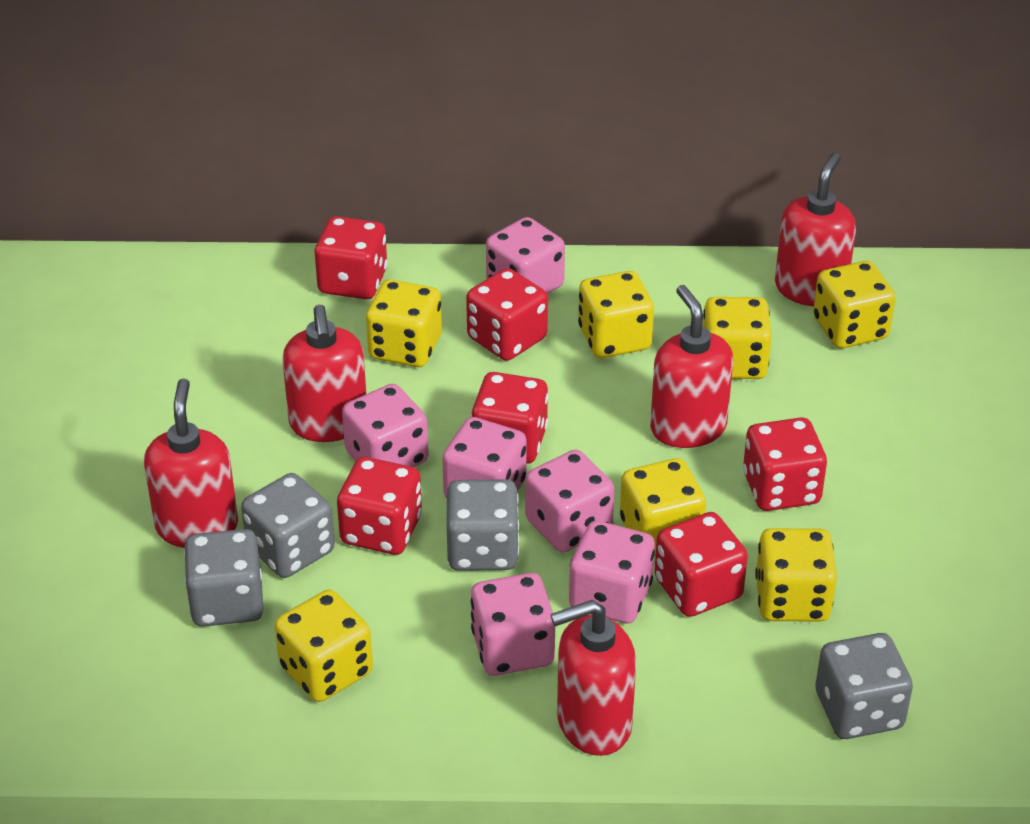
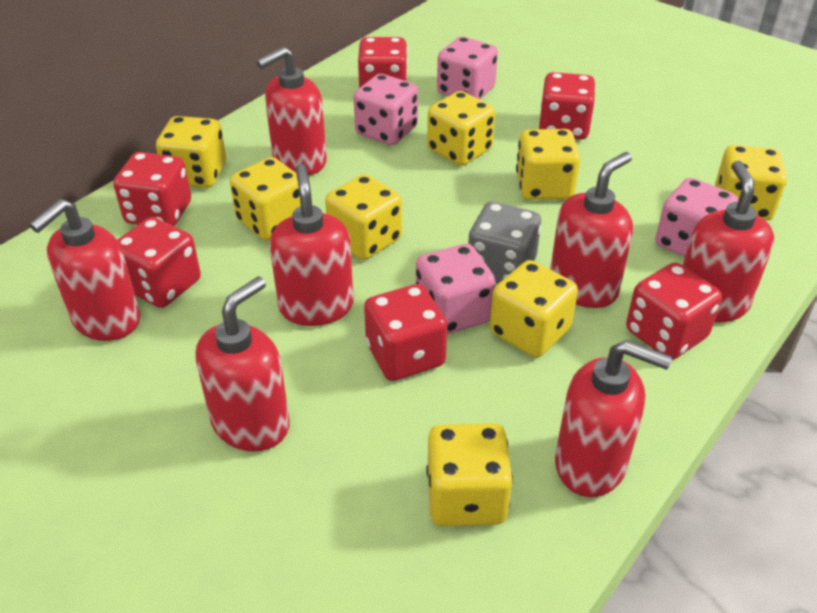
grey dice: [184,529,264,627] [241,473,335,578] [446,479,519,571] [815,633,913,739] = 4 -> [468,202,541,283] = 1
pink dice: [342,384,429,467] [442,417,527,498] [471,573,555,676] [486,217,565,294] [525,450,614,552] [569,521,655,624] = 6 -> [354,74,418,145] [416,244,496,334] [437,37,498,99] [655,178,738,257] = 4
red soap dispenser: [144,378,238,548] [283,305,366,442] [550,600,636,756] [650,285,733,448] [775,153,856,306] = 5 -> [29,199,140,341] [195,277,290,451] [257,47,327,175] [270,164,354,326] [550,152,633,308] [555,340,672,497] [683,161,774,323] = 7
yellow dice: [275,590,373,702] [366,279,442,367] [578,271,654,358] [620,458,706,556] [703,297,772,379] [755,528,837,622] [813,261,896,348] = 7 -> [156,116,226,188] [230,157,301,241] [325,174,402,260] [426,423,513,526] [427,91,495,166] [490,260,578,358] [516,129,580,200] [715,145,787,221] = 8

